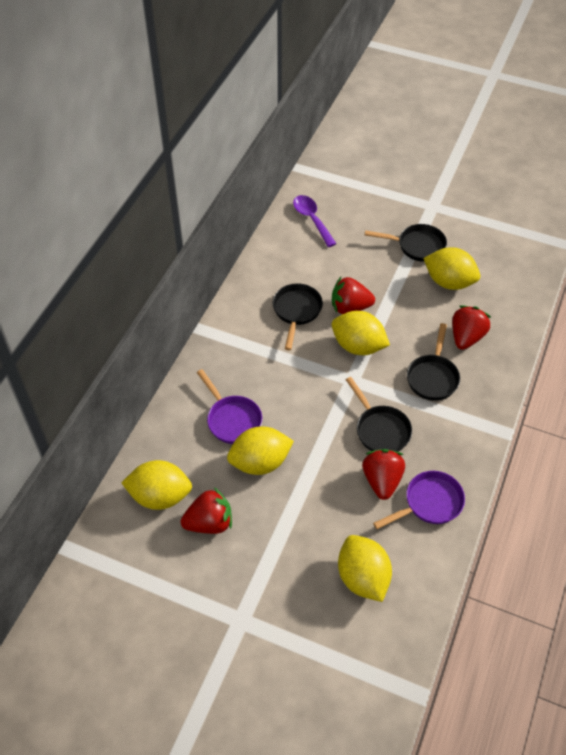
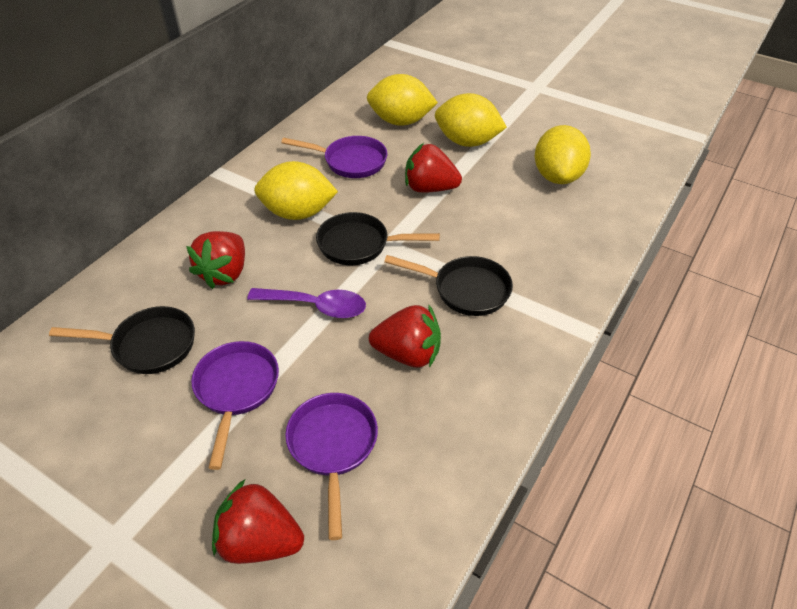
black pan: [272,283,323,350] [346,377,412,452] [365,224,447,262] [407,323,460,401] = 4 -> [49,306,195,374] [316,212,440,265] [384,255,513,316] = 3
purple pan: [197,369,262,444] [373,471,465,529] = 2 -> [191,341,279,470] [281,136,387,178] [285,393,378,540] = 3
yellow lemon: [121,460,192,510] [227,426,294,475] [332,311,390,355] [338,535,392,602] [423,247,480,290] = 5 -> [254,161,338,220] [367,74,438,126] [435,93,507,147] [535,125,591,184] = 4

